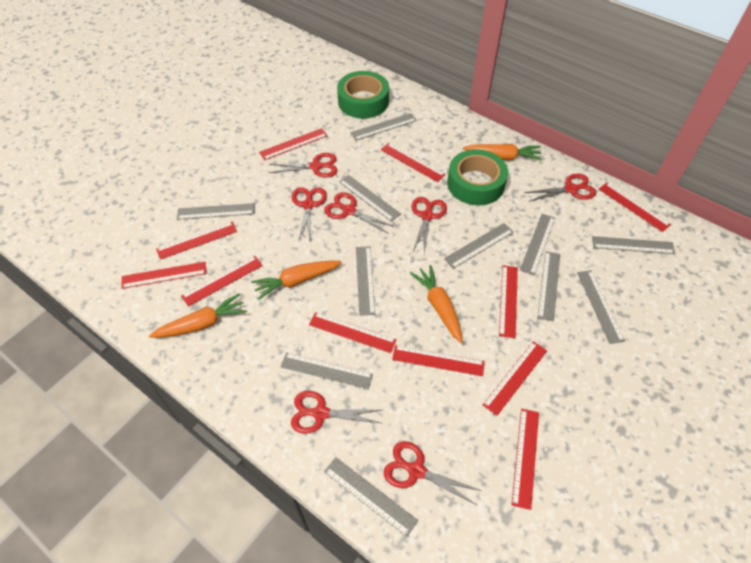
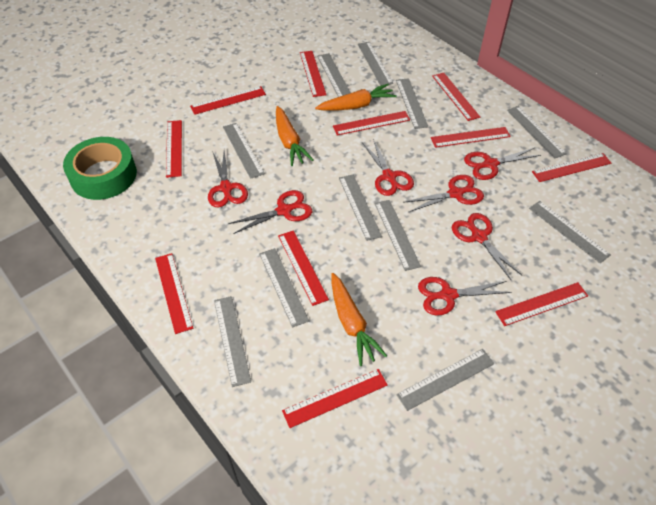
green tape: [337,71,389,119] [447,149,508,205] = 2 -> [63,137,137,200] = 1
orange carrot: [149,293,247,338] [251,260,342,300] [410,265,463,343] [463,144,542,161] = 4 -> [276,106,313,166] [315,84,397,111] [331,273,387,366] = 3

